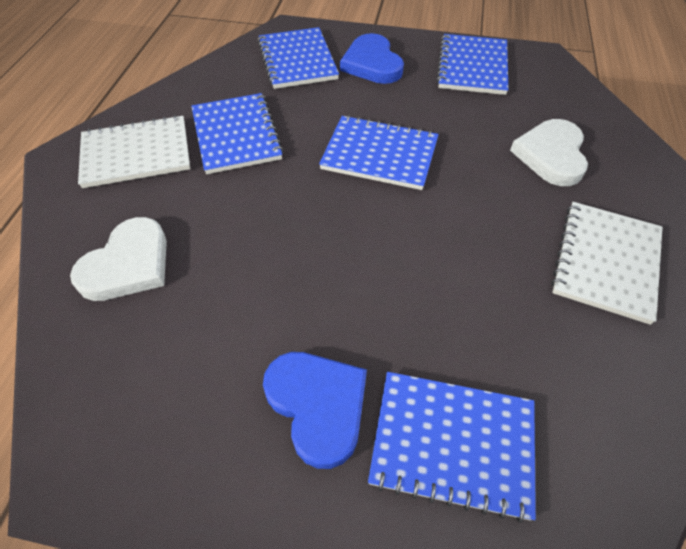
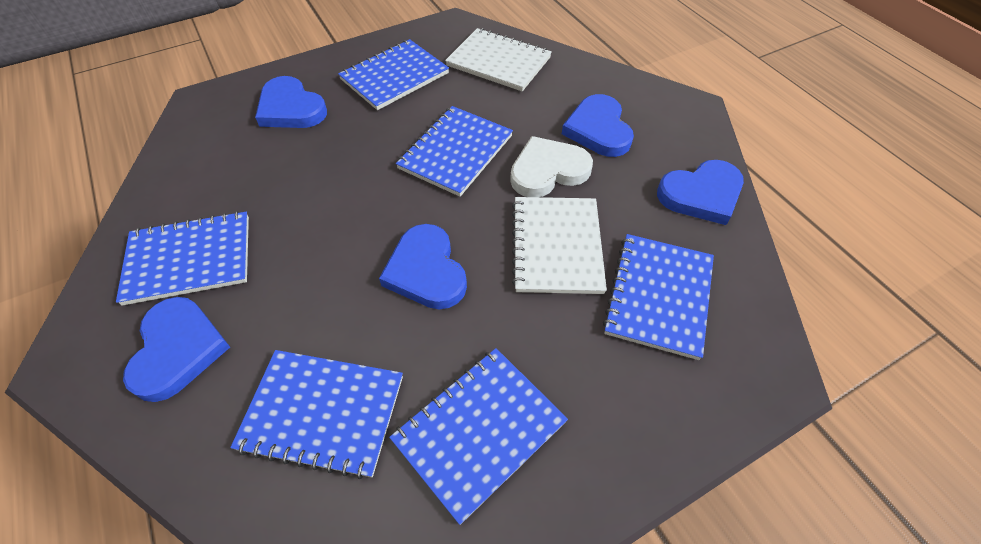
blue heart: [263,352,367,469] [340,33,404,84] = 2 -> [123,297,230,402] [255,76,327,128] [379,224,467,309] [562,94,634,157] [657,160,744,225] = 5
blue notebook: [191,93,284,174] [258,27,339,89] [319,115,439,190] [368,372,536,523] [436,34,508,95] = 5 -> [116,211,249,306] [230,350,403,479] [338,39,449,110] [389,348,568,525] [396,106,513,197] [603,234,714,360] = 6
white heart: [70,217,167,301] [510,119,588,186] = 2 -> [510,136,593,197] = 1

